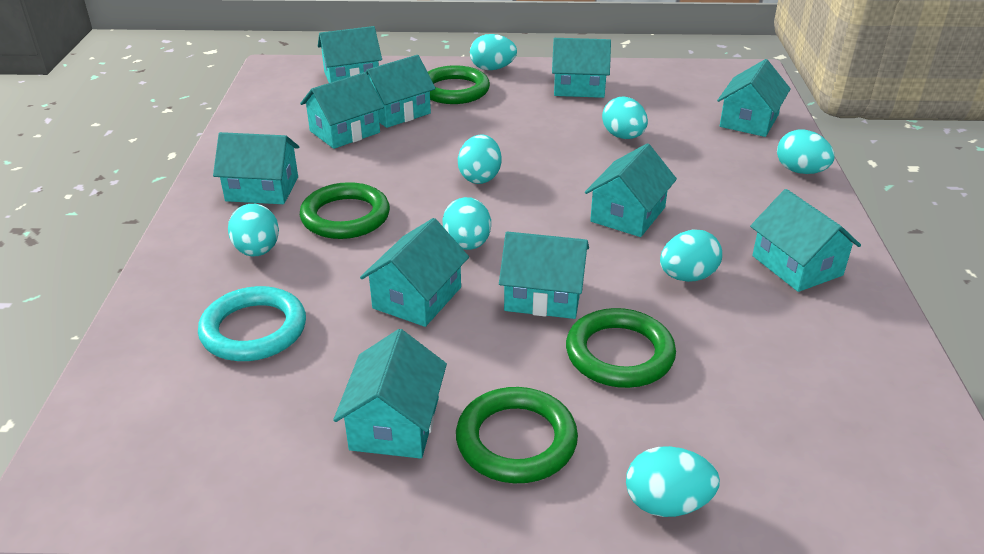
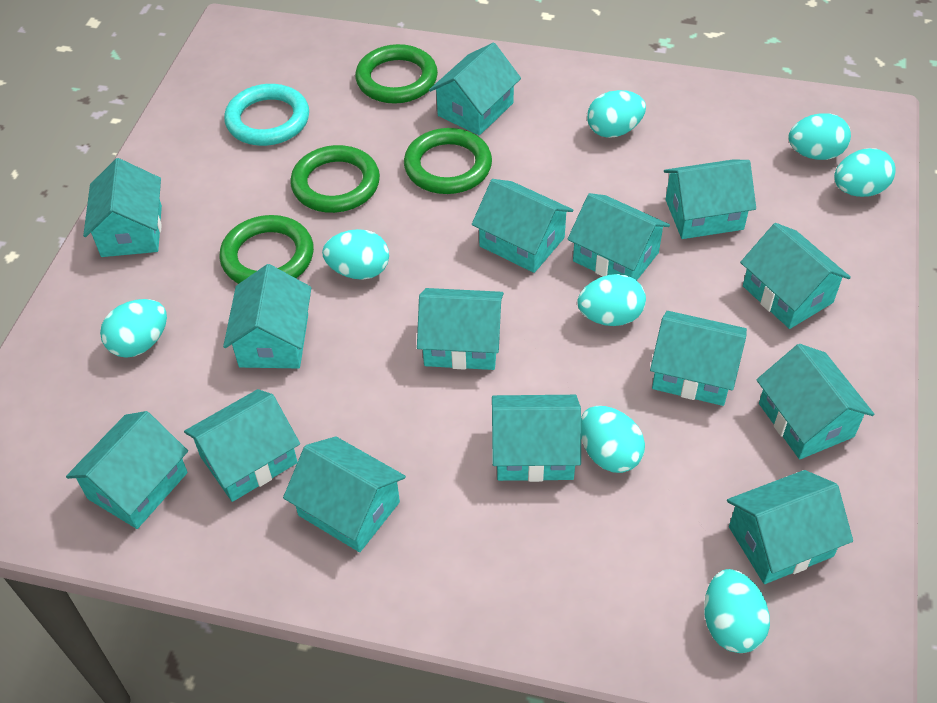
turquoise house: [213,132,299,204] [300,72,384,149] [318,26,382,83] [333,329,447,459] [360,218,469,327] [365,55,435,128] [499,231,589,319] [552,38,611,98] [585,143,677,237] [717,59,791,137] [750,189,861,292] = 11 -> [66,411,188,529] [83,158,162,257] [184,389,300,502] [223,264,311,368] [283,436,406,552] [417,288,504,370] [429,42,521,135] [472,179,573,273] [492,395,581,482] [567,193,670,280] [650,311,747,406] [664,160,756,239] [727,470,853,584] [740,223,851,329] [756,344,874,459] = 15

